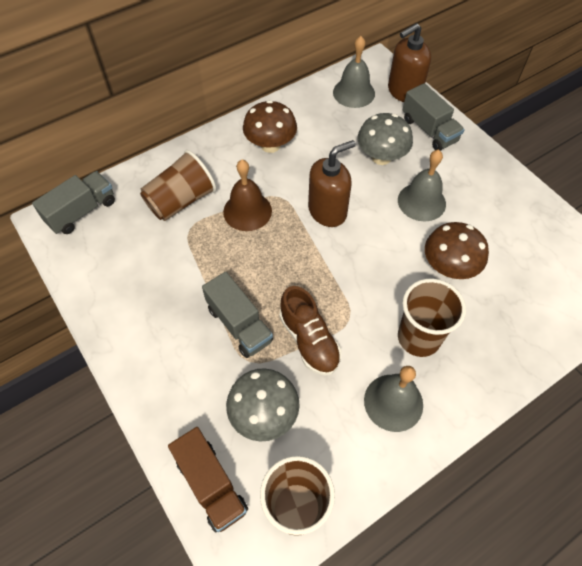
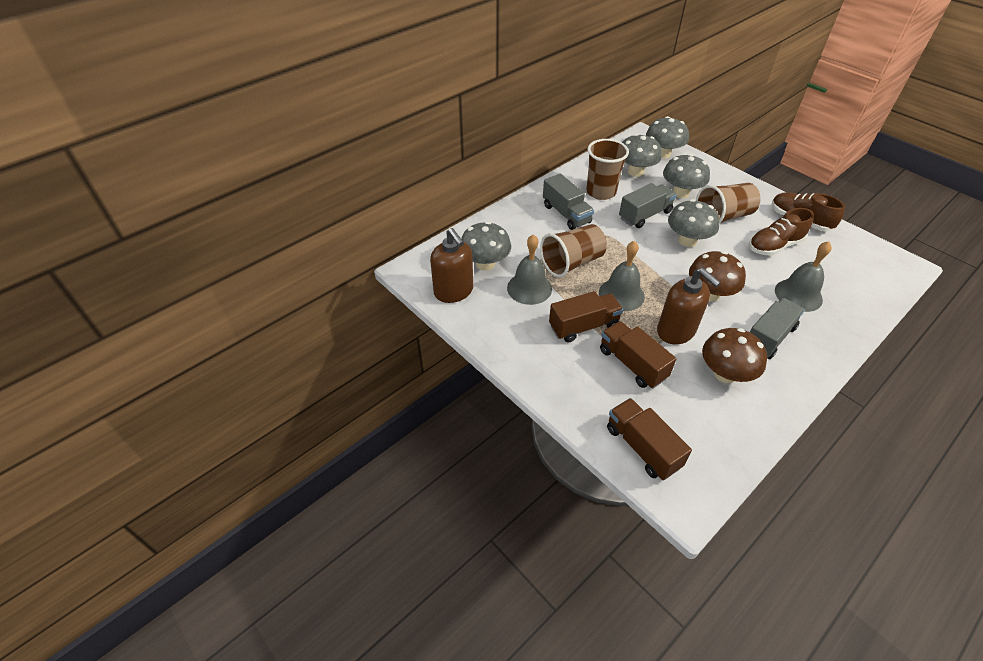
brown bell: [223,160,272,231] = 1 -> none = 0
brown shoe: [280,286,342,376] = 1 -> [749,208,814,256] [772,192,845,232] = 2
brown truck: [168,427,248,532] = 1 -> [549,291,623,343] [600,321,676,389] [607,398,692,480] = 3
grey mushroom: [226,368,300,441] [358,113,413,165] = 2 -> [461,221,511,271] [622,134,662,177] [646,116,689,159] [663,154,710,198] [668,199,720,247] = 5

